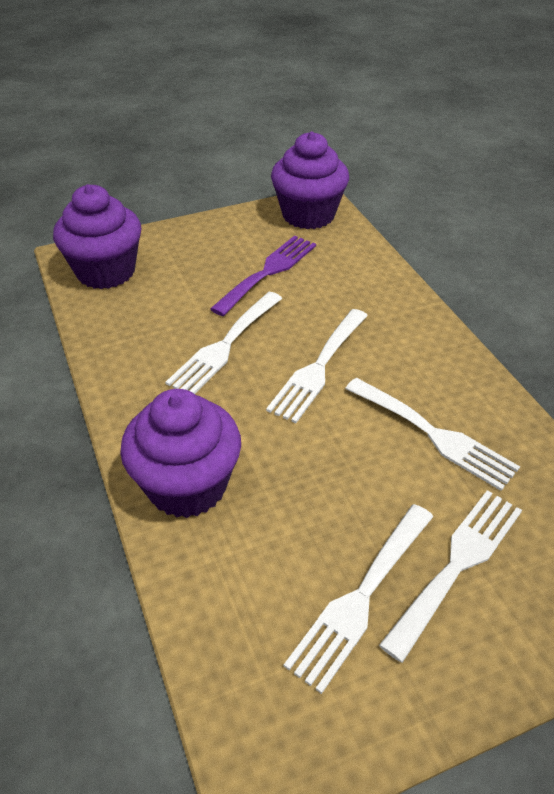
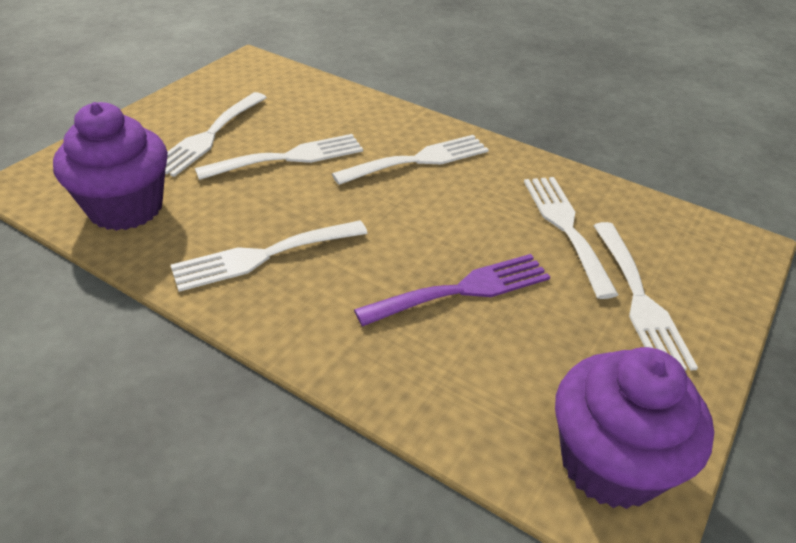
purple cupcake: [53,184,141,289] [120,389,241,518] [271,131,349,229] = 3 -> [53,102,168,231] [555,347,714,509] = 2
white fork: [165,292,283,394] [266,309,368,423] [284,504,434,694] [345,378,520,491] [379,490,522,663] = 5 -> [165,92,267,177] [171,220,368,292] [195,134,363,180] [332,135,489,185] [524,177,619,299] [593,222,698,371] = 6

